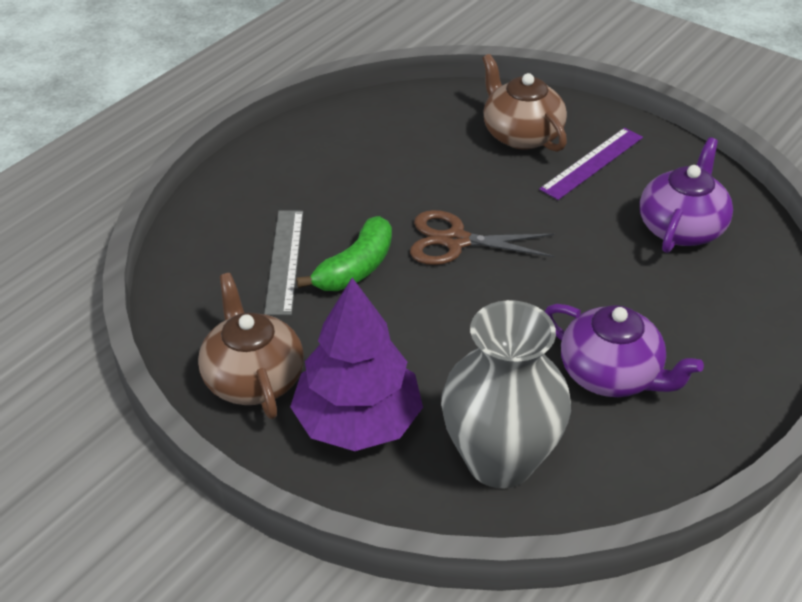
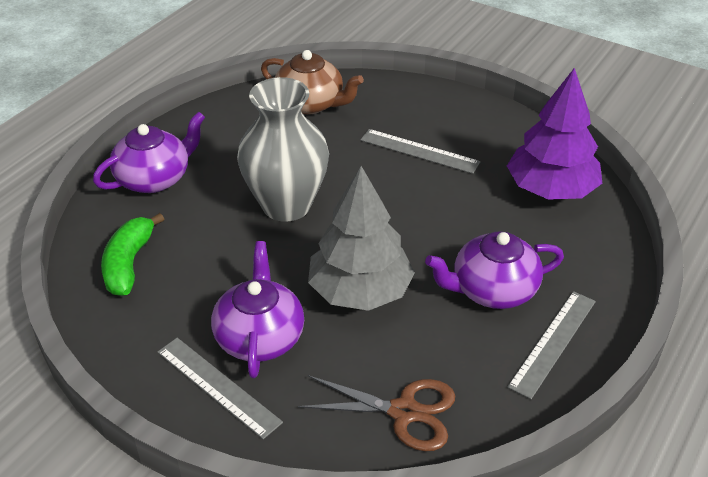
brown teapot: [198,273,304,419] [482,54,567,152] = 2 -> [261,50,364,114] = 1
grey ruler: [264,210,303,315] = 1 -> [157,338,283,439] [360,129,481,174] [507,291,596,399] = 3
grey tree: none = 0 -> [308,166,415,311] = 1
purple ruler: [539,128,643,200] = 1 -> none = 0
purple teapot: [545,304,704,397] [640,138,733,253] = 2 -> [93,112,205,193] [211,241,304,378] [425,231,564,309] = 3

